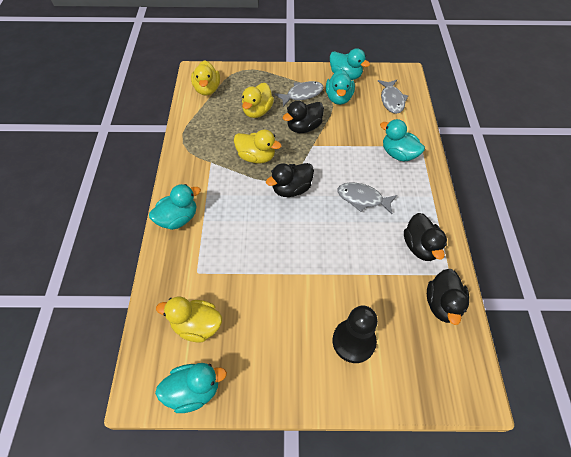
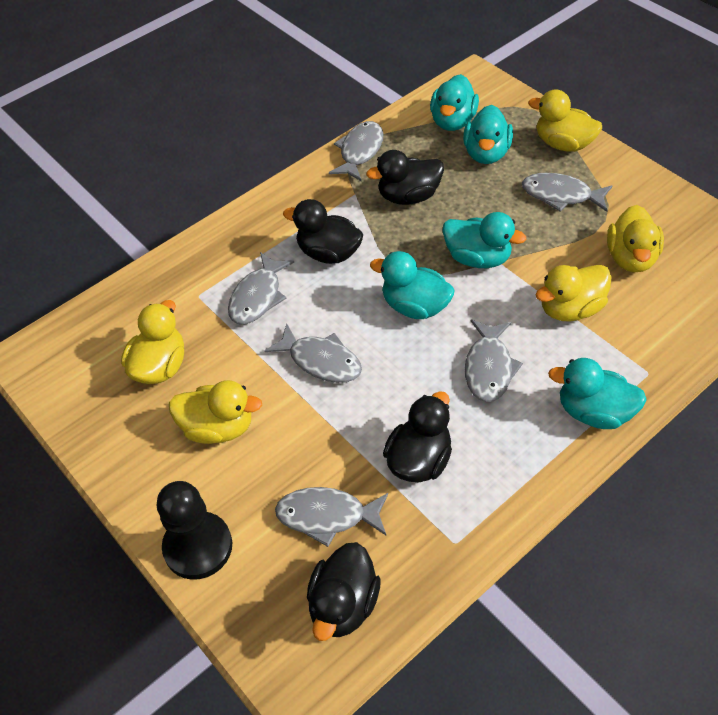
grey fish: [275,81,324,107] [337,182,397,214] [378,80,408,114] = 3 -> [228,252,294,324] [265,323,362,383] [275,487,388,547] [329,121,384,181] [465,320,523,402] [522,173,612,212] = 6
yellow duck: [156,297,222,343] [191,60,220,96] [234,130,282,163] [242,83,274,118] = 4 -> [121,300,184,384] [169,380,262,444] [528,89,602,152] [536,265,612,322] [607,205,664,272] = 5

